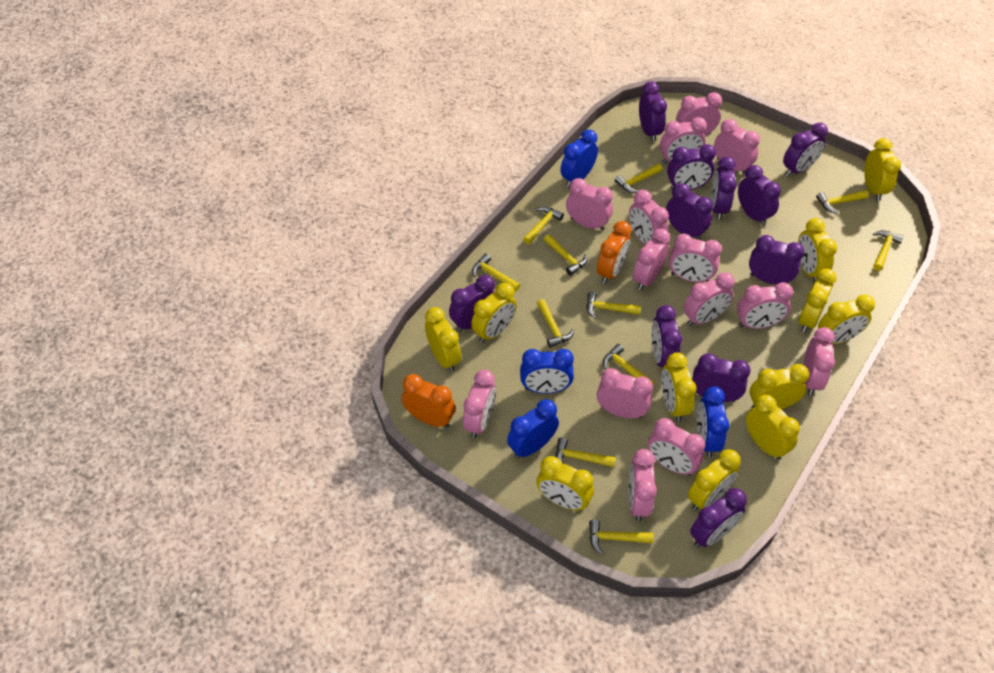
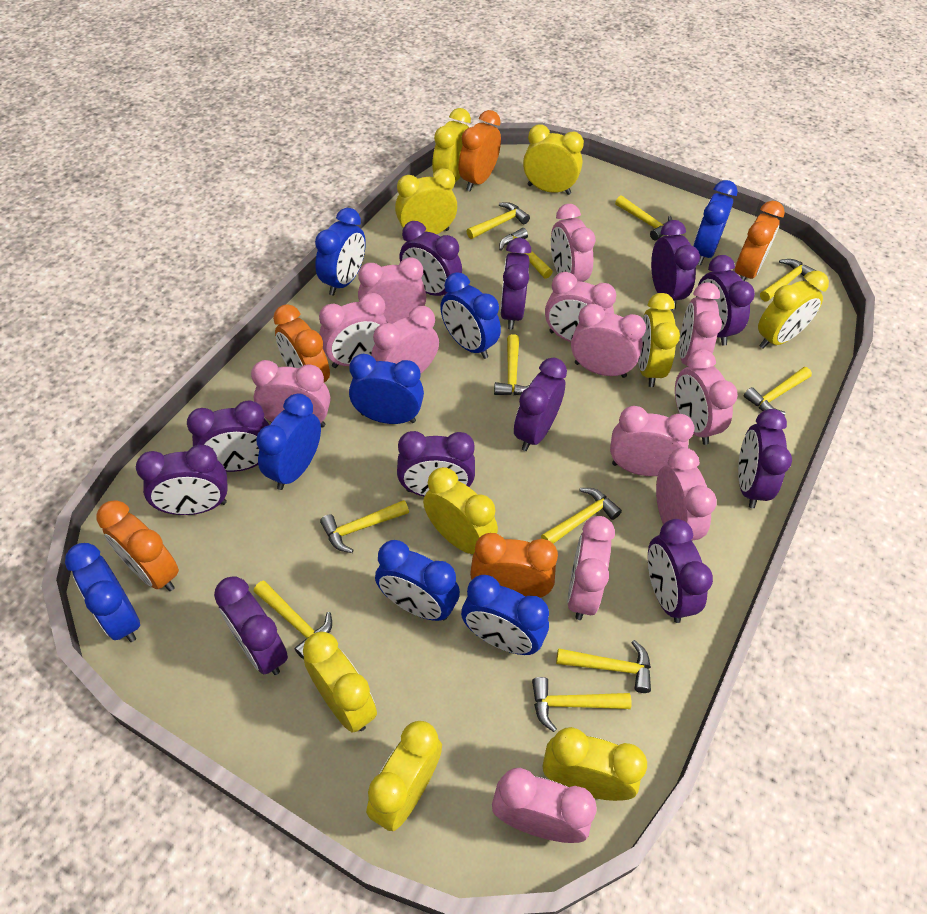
blue clock: [507,399,559,459] [520,349,574,394] [560,129,598,187] [697,387,729,457] = 4 -> [65,543,140,642] [256,394,321,490] [315,208,366,296] [349,354,424,424] [375,540,460,621] [440,272,501,359] [461,575,549,655] [693,180,738,265] = 8
orange clock: [402,374,456,428] [597,221,631,284] = 2 -> [97,500,179,591] [273,304,330,382] [458,110,501,191] [470,533,558,598] [735,201,785,281] = 5
pink clock: [463,370,496,438] [566,178,613,230] [597,368,653,418] [628,449,657,521] [629,190,669,245] [633,228,670,290] [648,418,705,476] [660,117,707,164] [669,234,722,282] [676,92,722,136] [684,272,735,326] [714,119,760,175] [737,282,793,329] [803,327,835,396] = 14 -> [251,360,330,428] [319,293,388,368] [358,257,426,324] [371,306,439,374] [492,768,597,843] [545,272,616,342] [551,204,596,282] [567,516,615,620] [571,304,646,378] [610,406,695,476] [656,447,717,541] [675,349,738,445] [680,282,722,366] = 13
yellow clock: [425,307,461,372] [471,283,517,343] [536,456,594,510] [661,352,696,422] [688,449,741,510] [746,395,800,460] [750,364,809,409] [798,218,837,282] [799,269,837,333] [818,294,875,344] [864,138,901,201] = 11 -> [303,632,377,733] [366,721,442,831] [395,168,457,234] [423,467,498,554] [432,108,471,182] [523,124,584,195] [543,727,647,801] [638,293,680,387] [758,271,829,349] = 9

